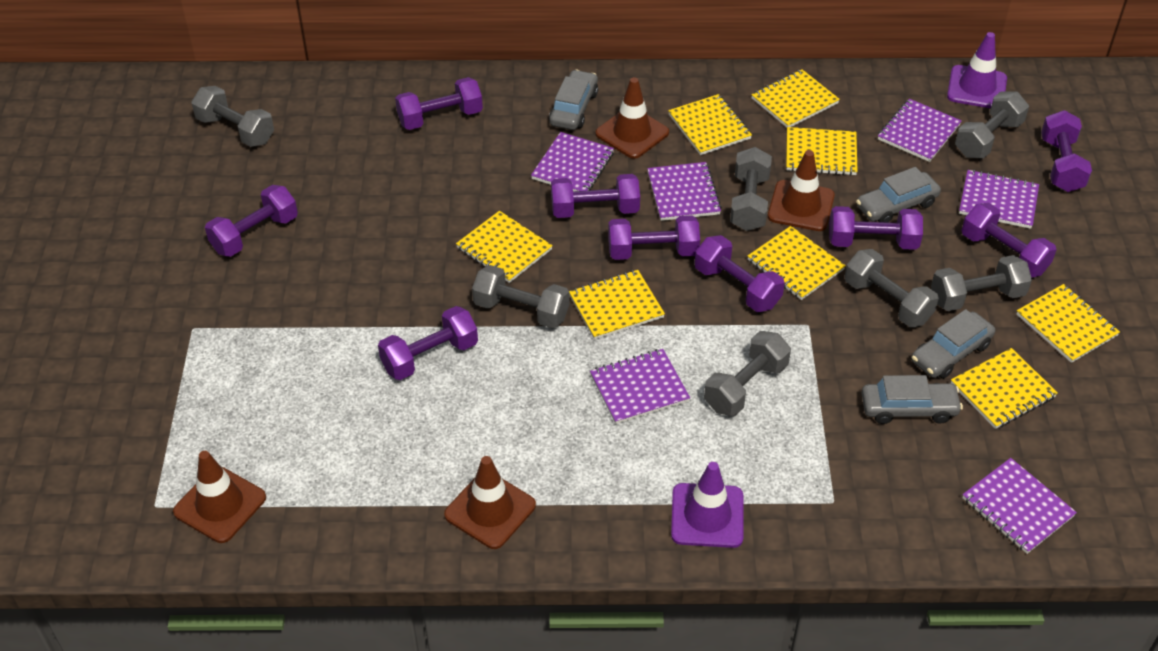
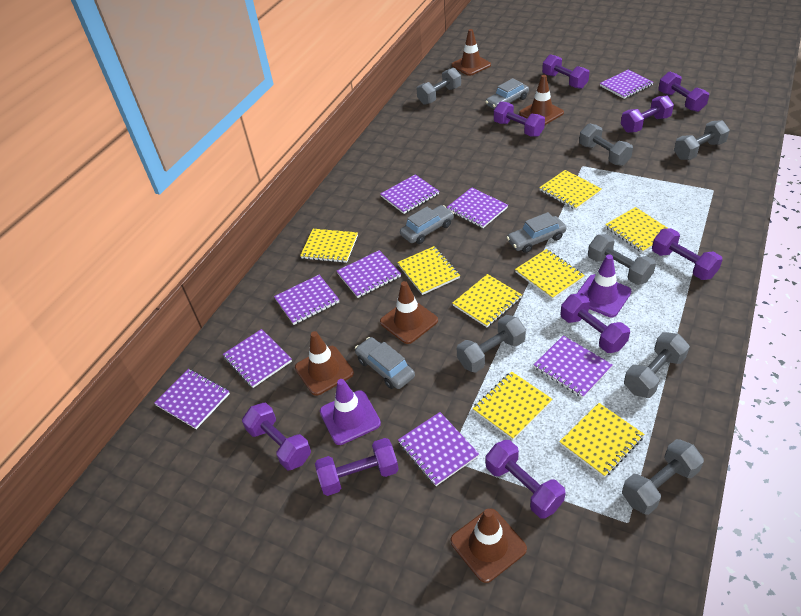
brown traffic cone: [173,451,266,543] [444,456,536,549] [595,77,669,159] [768,150,835,231] = 4 -> [295,331,354,396] [380,281,438,344] [451,509,527,583] [452,29,491,76] [519,75,564,125] = 5
purple notebook: [531,132,614,191] [590,349,690,424] [647,162,722,221] [878,99,962,162] [959,170,1039,229] [962,458,1077,554] = 6 -> [154,369,230,429] [223,329,292,388] [274,275,339,325] [337,250,401,298] [380,174,439,214] [398,412,479,486] [446,187,508,228] [534,335,613,398] [600,69,654,99] = 9

